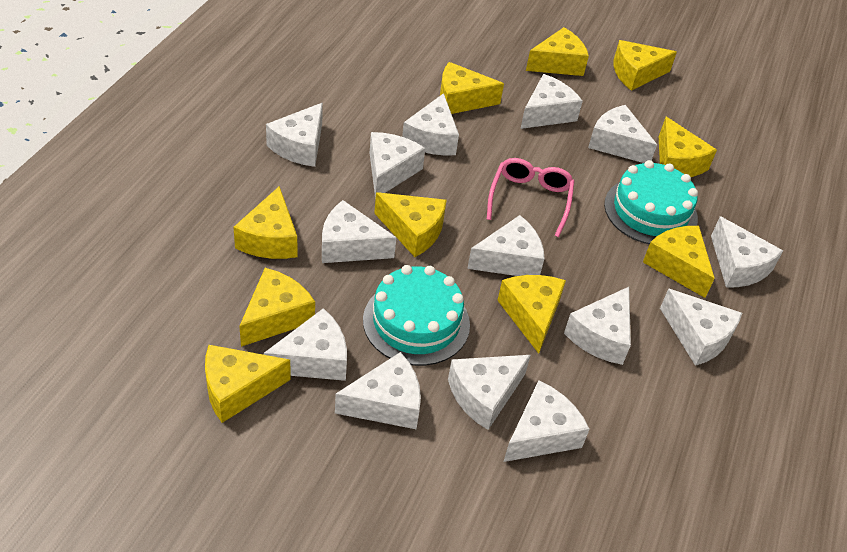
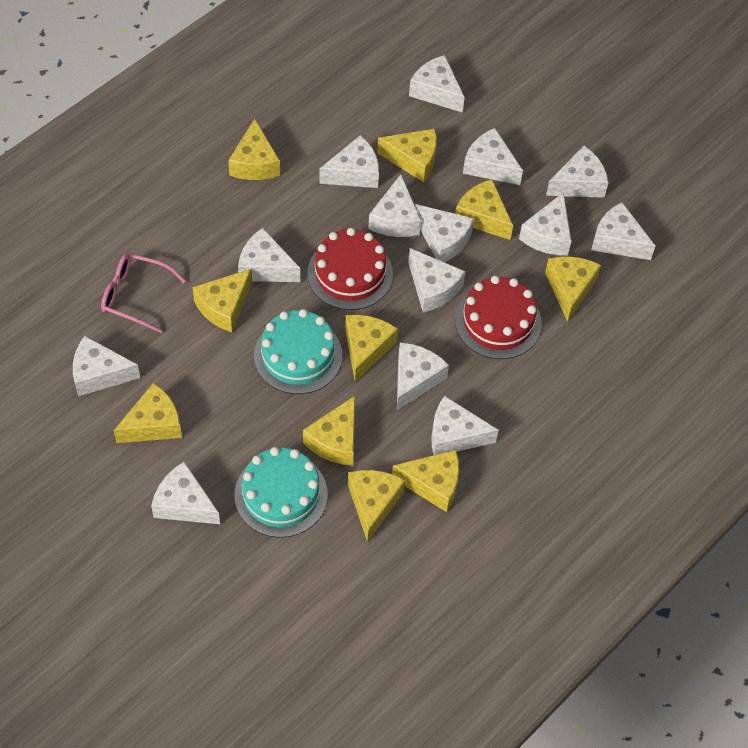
red cake: none = 0 -> [307,228,393,310] [455,276,542,359] = 2

